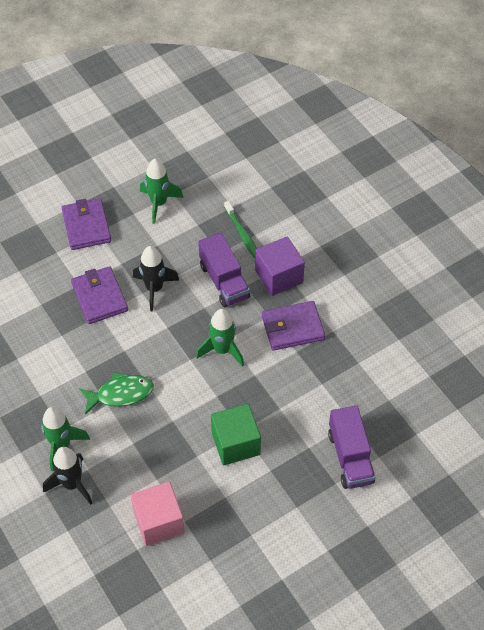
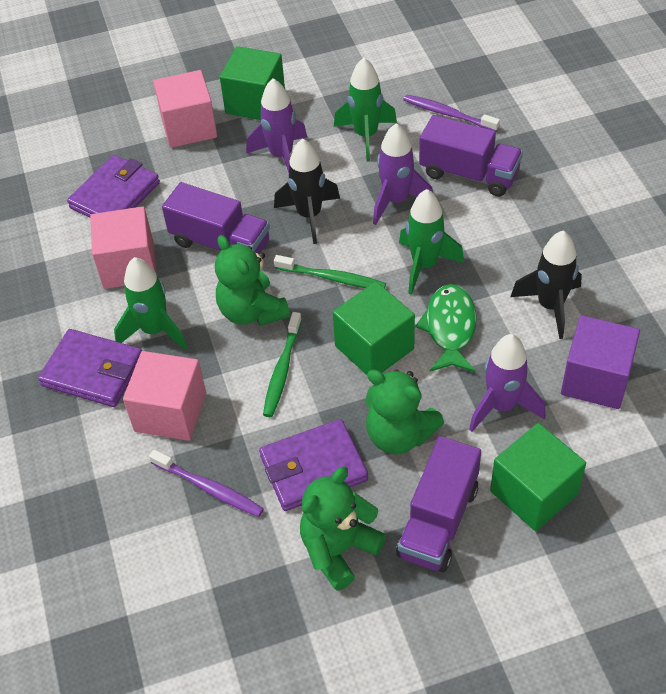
green cube: [211,404,261,465] = 1 -> [220,46,285,120] [333,282,415,375] [490,423,586,531] = 3
green teddy bear: none = 0 -> [215,235,290,326] [300,466,386,591] [365,369,444,454] = 3
green toothbrush: [224,201,257,259] = 1 -> [263,312,302,417] [274,255,386,288] = 2
pink cube: [130,481,185,546] = 1 -> [90,206,157,289] [123,351,206,441] [153,70,217,148] = 3
purple rocket: none = 0 -> [246,78,307,173] [373,123,433,225] [469,334,546,432] = 3
purple toothbrush: none = 0 -> [149,450,264,517] [403,94,500,132] = 2
purple truck: [198,233,250,307] [328,406,375,489] = 2 -> [162,182,270,254] [396,436,481,572] [419,115,523,197] = 3

